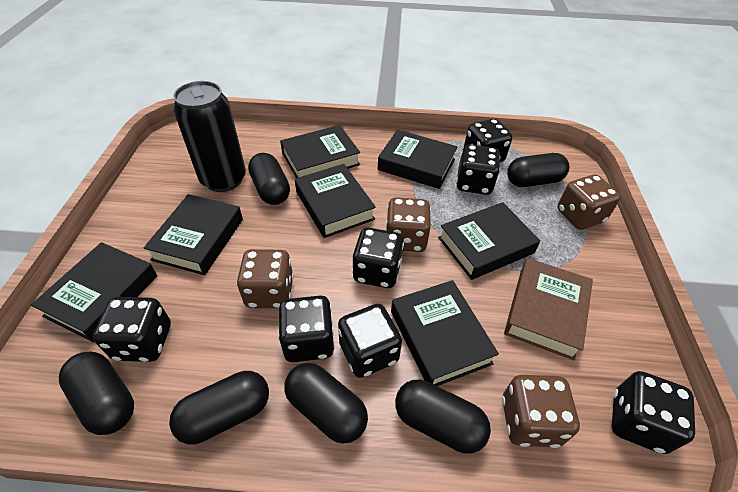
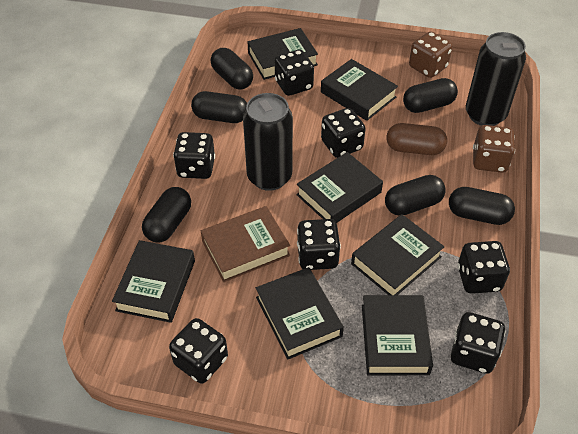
black can: [173,81,246,192] = 1 -> [243,93,293,191] [466,32,526,126] = 2
brown capsule: none = 0 -> [387,123,447,155] = 1
brown dice: [237,249,294,308] [386,197,431,252] [502,375,580,448] [557,174,621,230] = 4 -> [409,31,452,78] [473,125,515,173] = 2

